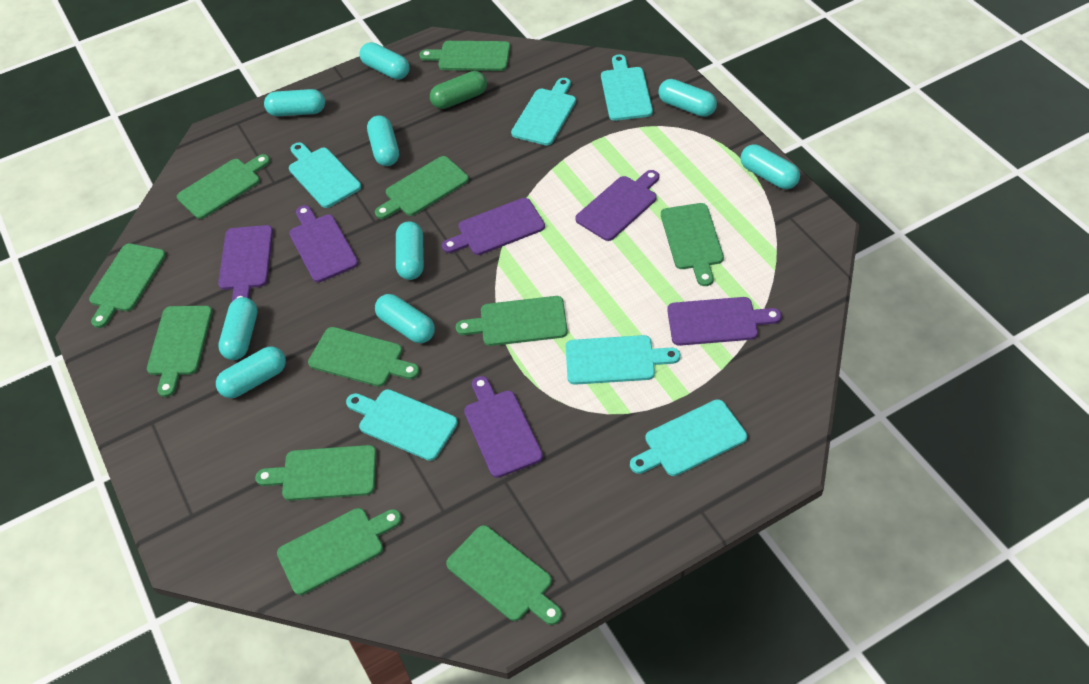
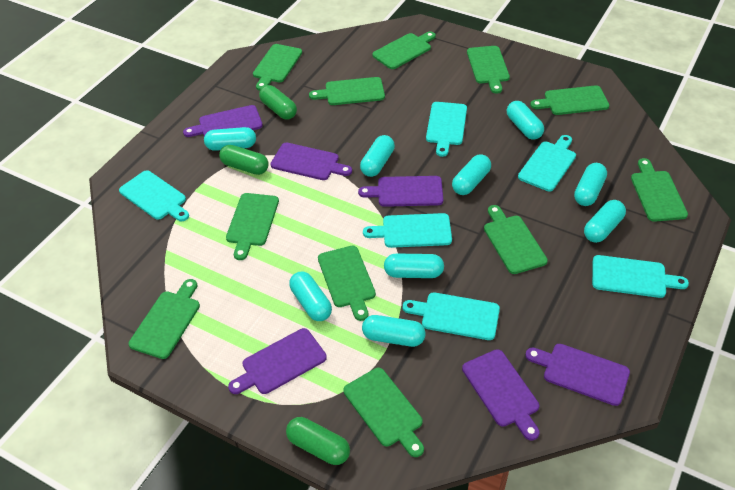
green capsule: [430,71,487,109] = 1 -> [219,145,269,175] [259,85,297,119] [286,417,350,465] = 3

